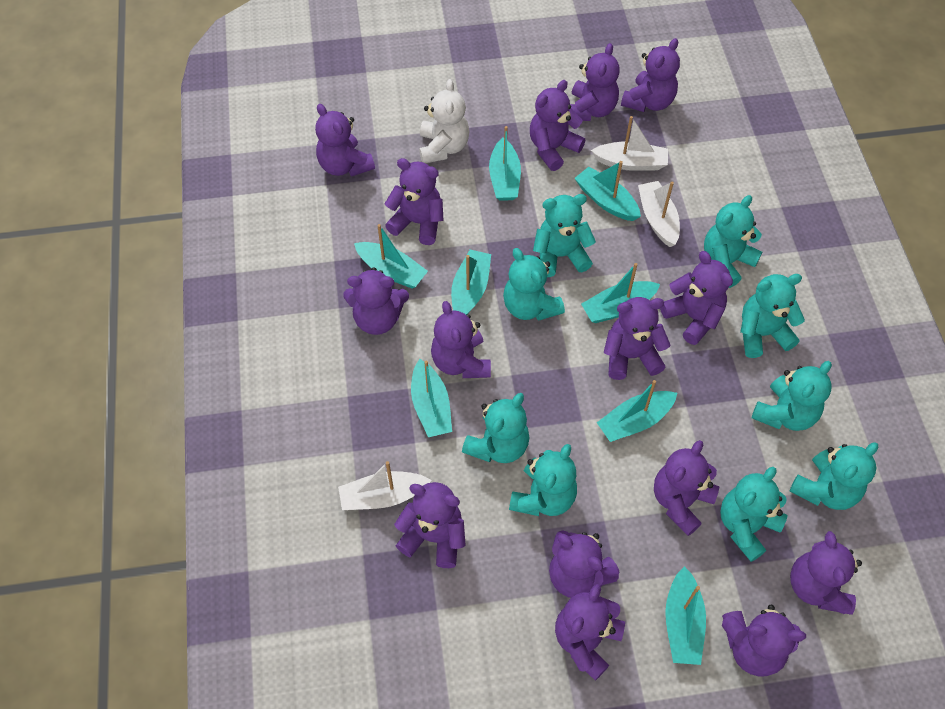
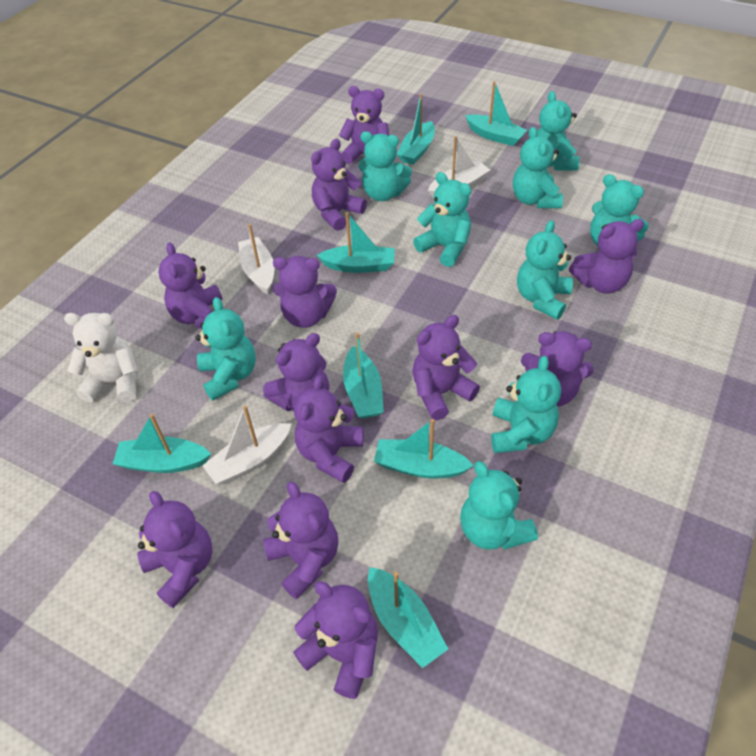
purple teddy bear: [315,104,375,177] [343,267,409,335] [384,158,444,245] [394,482,465,568] [431,301,491,378] [530,80,585,171] [549,530,620,598] [555,584,625,680] [570,43,620,121] [604,297,671,380] [621,38,680,112] [654,440,719,536] [660,251,733,345] [722,604,806,676] [790,531,862,615] = 15 -> [137,491,213,608] [158,242,223,328] [263,333,329,411] [263,481,338,599] [273,256,337,328] [293,581,378,699] [294,375,364,483] [311,139,367,231] [339,86,389,164] [412,315,480,420] [521,331,594,407] [569,219,644,294] = 12
turquoise boat: [354,224,428,289] [411,359,452,437] [451,250,491,315] [489,126,521,201] [575,161,641,221] [581,263,660,323] [597,380,677,442] [665,566,706,665] = 8 -> [113,414,211,473] [317,212,395,273] [343,332,384,419] [368,567,448,668] [374,419,474,478] [397,94,435,165] [465,81,527,146] = 7

